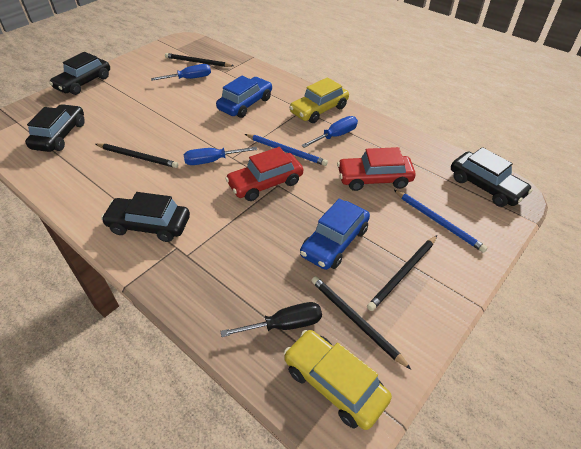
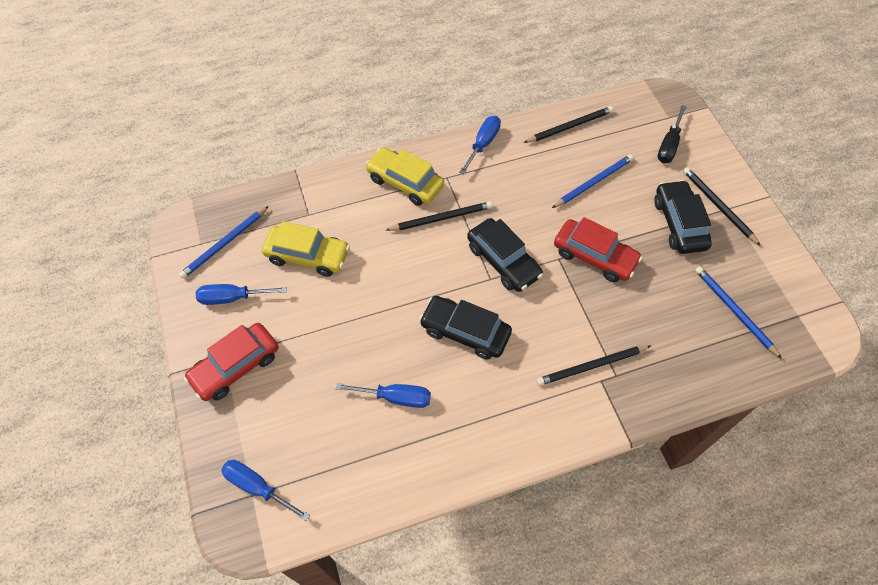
black car: [25,104,85,152] [49,52,110,95] [101,192,190,242] [451,147,533,207] = 4 -> [419,296,512,360] [467,218,543,292] [654,180,712,254] = 3
blue car: [216,76,272,118] [300,199,370,270] = 2 -> none = 0
blue pencil: [245,134,328,166] [394,190,488,253] = 2 -> [179,206,269,279] [552,154,634,208] [695,266,782,359] = 3
blue screwdriver: [151,64,211,81] [184,147,257,165] [301,116,358,148] = 3 -> [196,284,287,305] [221,460,310,521] [335,383,431,408] [459,116,501,174] = 4

